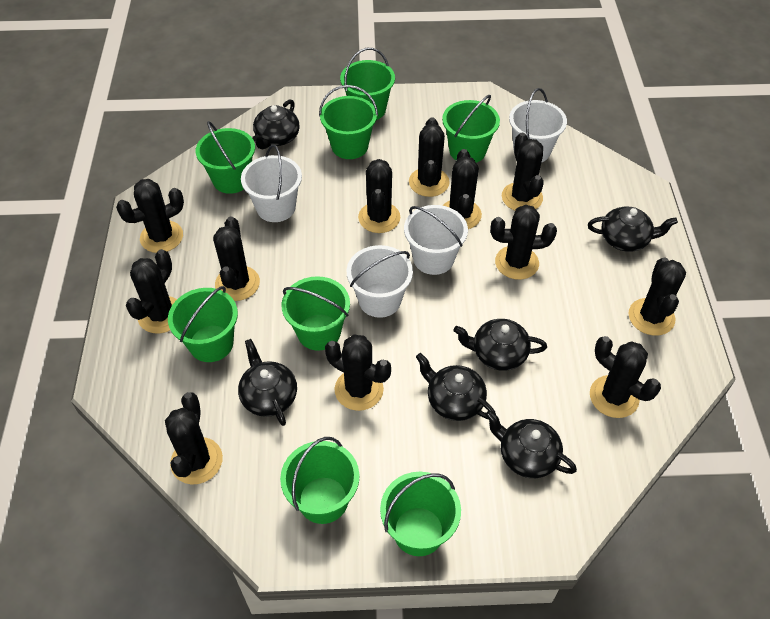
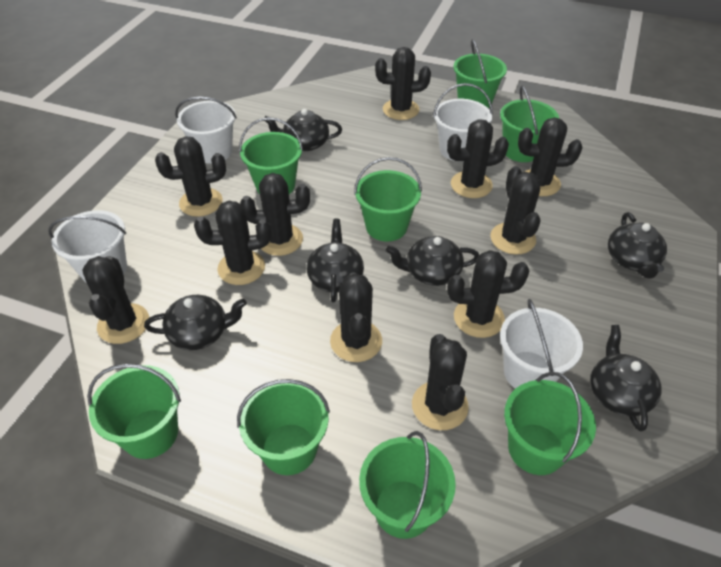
black cactus: [116,179,184,253] [126,249,177,333] [165,392,223,484] [213,217,260,301] [325,335,391,411] [358,159,400,233] [409,117,450,197] [443,149,482,229] [491,205,557,280] [502,132,544,211] [590,336,661,418] [629,257,686,336] = 12 -> [82,256,149,344] [155,136,226,217] [194,201,271,285] [240,173,310,256] [330,272,382,362] [375,47,431,120] [412,334,469,430] [447,119,509,198] [447,250,529,338] [490,166,540,255] [518,118,582,196] = 11

